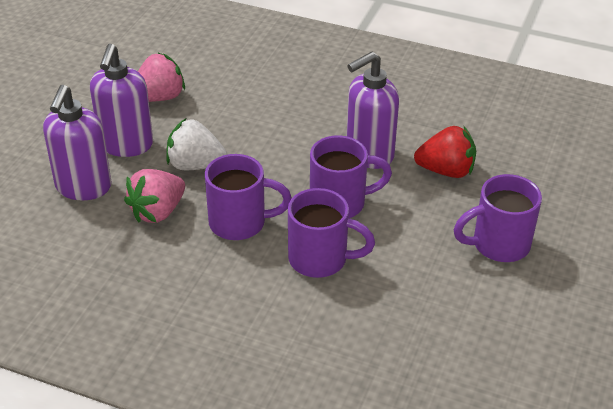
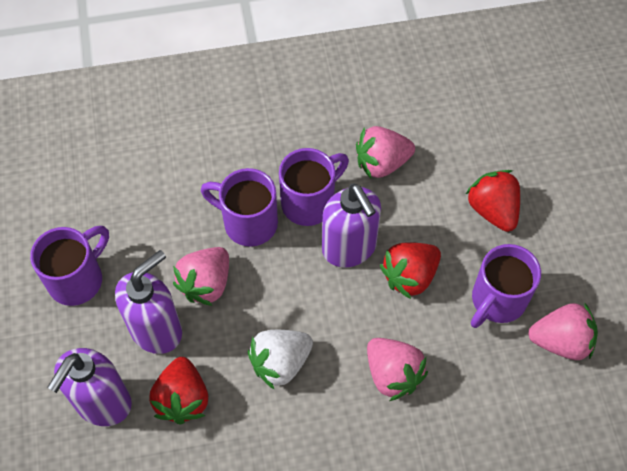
pink strawberry: [124,169,185,223] [138,53,185,102] = 2 -> [173,247,229,306] [356,126,415,178] [367,338,428,401] [528,302,598,360] = 4
red strawberry: [414,126,476,178] = 1 -> [149,357,208,425] [380,242,441,299] [466,170,520,232] = 3

